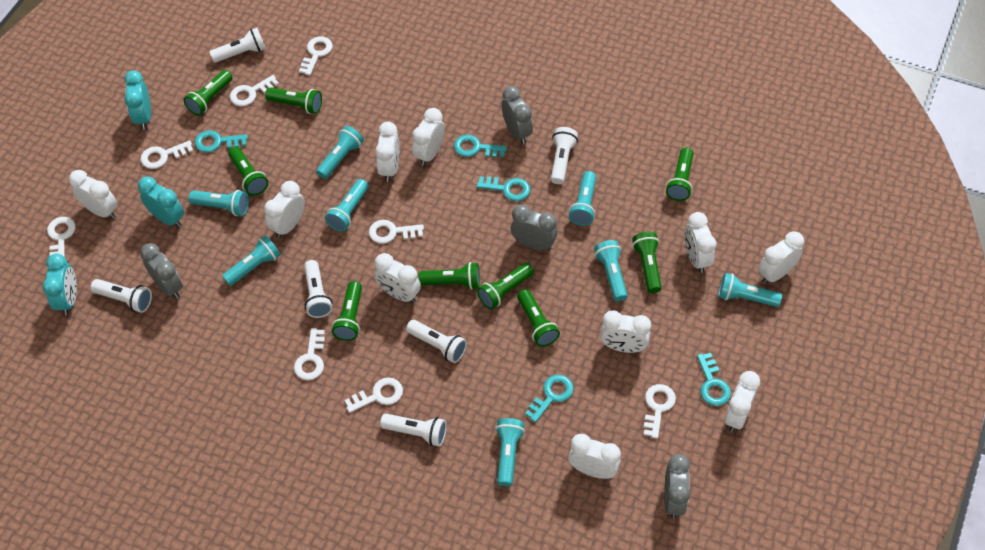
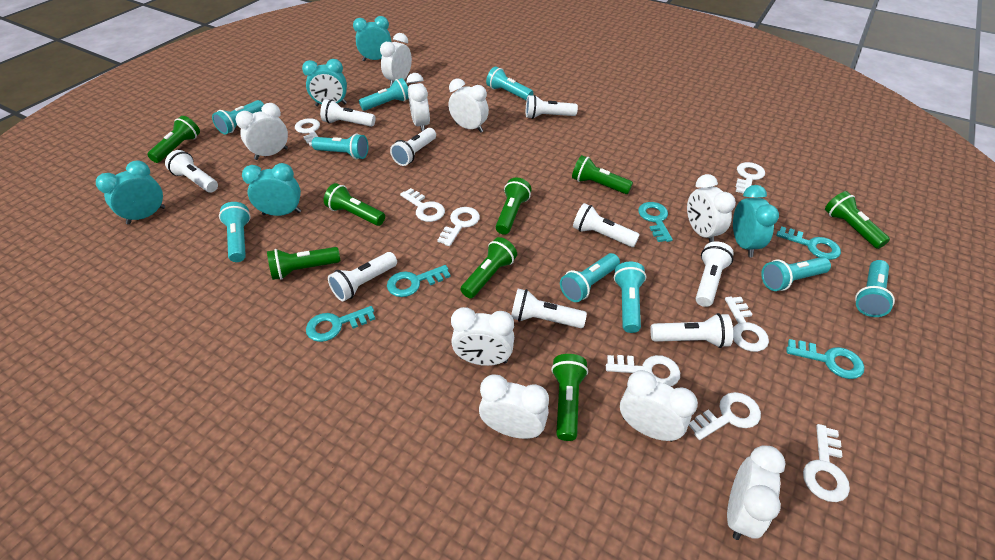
green flashlight: [184,70,233,116] [228,147,268,196] [265,88,322,114] [332,281,362,341] [418,262,480,290] [477,263,534,309] [517,289,560,347] [632,232,662,293] [666,148,694,201] = 9 -> [147,116,200,163] [267,247,340,280] [324,183,385,226] [460,237,517,299] [496,177,532,235] [551,354,588,441] [572,155,633,194] [825,191,890,249] = 8
grey clock: [140,243,183,299] [502,86,533,144] [511,205,558,251] [664,454,690,519] = 4 -> none = 0
turquoise clock: [42,253,77,315] [124,70,151,130] [138,176,184,227] = 3 -> [96,160,165,225] [242,163,301,216] [302,59,347,106] [353,16,391,61] [733,185,779,257] = 5
turquoise flashlight: [188,190,249,216] [222,235,281,286] [316,126,364,179] [325,179,368,232] [496,418,525,486] [569,171,596,226] [594,240,628,301] [718,273,782,307] = 8 -> [212,100,264,134] [219,202,251,262] [312,134,369,159] [359,78,409,111] [486,67,533,100] [560,253,620,302] [614,262,646,333] [761,257,831,291] [855,260,895,317] = 9
white clock: [69,170,117,219] [264,181,305,238] [374,253,421,303] [375,122,400,182] [412,108,445,166] [568,434,621,479] [601,311,651,353] [684,212,716,273] [725,371,760,432] [758,231,804,284] = 10 -> [236,103,288,160] [380,33,412,87] [407,73,430,131] [448,78,489,133] [451,307,514,366] [479,374,549,439] [620,370,698,442] [687,174,736,243] [727,445,786,540] = 9
white flashlight: [90,279,152,313] [210,28,266,63] [304,260,332,318] [380,414,447,447] [406,320,467,363] [551,127,578,184] = 6 -> [165,150,218,192] [320,99,376,127] [328,252,397,301] [390,128,436,166] [511,289,587,328] [526,95,578,119] [573,203,640,247] [650,313,733,348] [696,241,734,307] = 9

